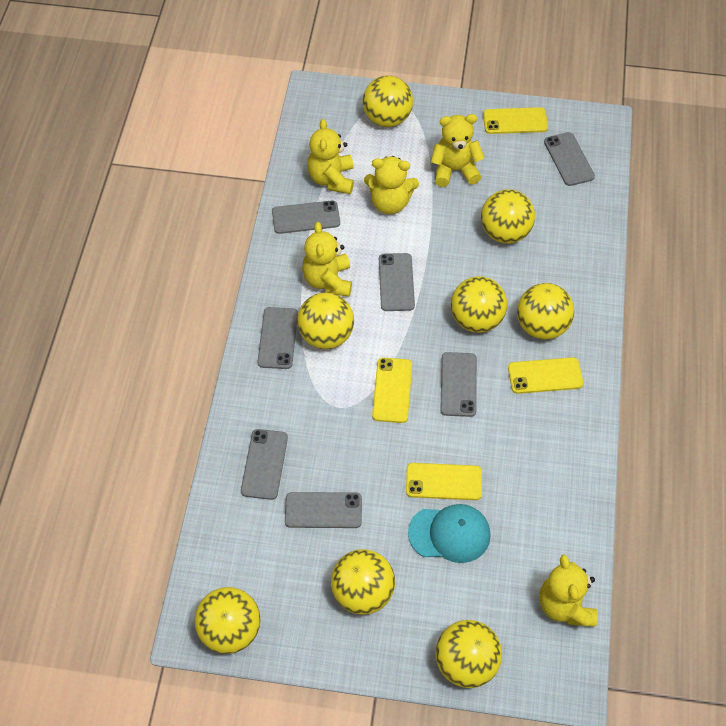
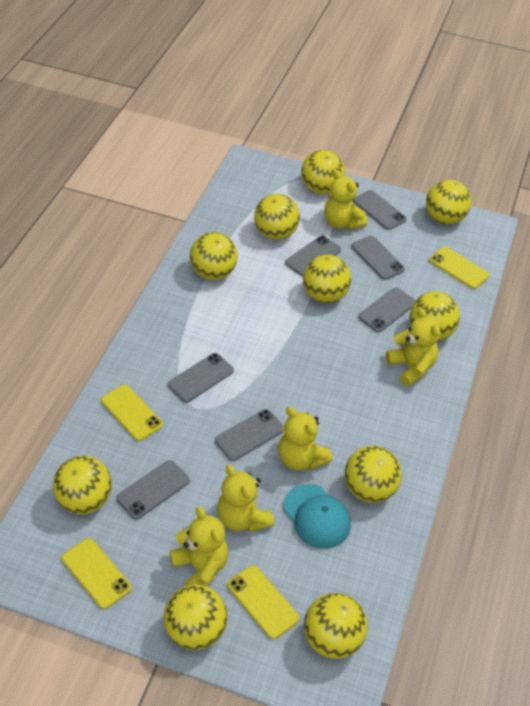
yellow ball: [195,587,260,654] [297,292,354,349] [331,549,395,615] [363,76,413,127] [435,620,502,688] [451,276,507,333] [481,189,535,244] [517,283,574,340] = 8 -> [53,456,112,514] [164,585,227,650] [190,232,238,280] [254,194,300,240] [301,150,345,194] [303,255,351,303] [304,593,368,659] [345,446,402,503] [410,291,460,341] [426,180,471,225] = 10

